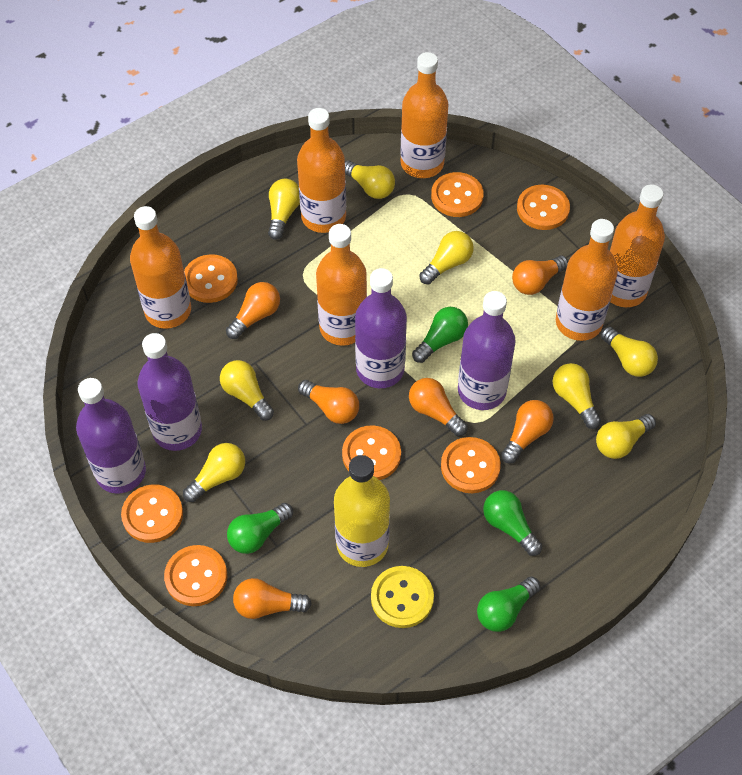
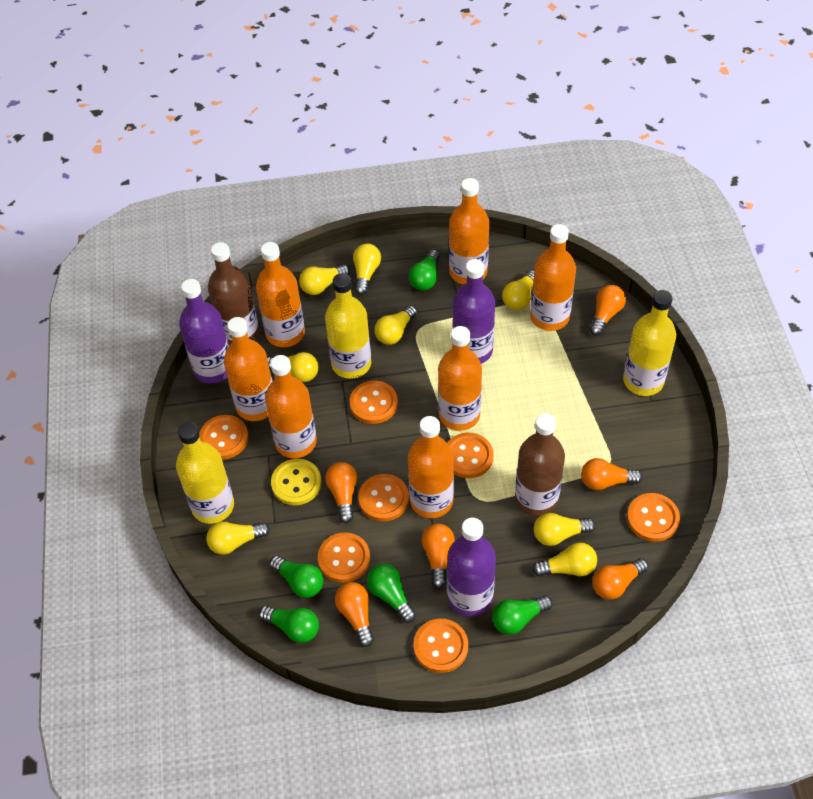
brown bottle: none = 0 -> [208,242,259,345] [515,413,565,516] = 2
green light bulb: [227,503,293,554] [412,307,468,363] [477,577,540,632] [483,490,542,556] = 4 -> [259,605,319,643] [269,555,324,598] [367,564,416,623] [409,250,440,291] [492,595,553,635] = 5
orange bottle: [130,206,191,329] [297,108,346,233] [316,224,367,346] [400,52,448,178] [556,219,618,341] [610,184,665,307] = 6 -> [224,317,272,421] [256,242,305,348] [265,355,317,458] [408,416,454,518] [438,326,482,431] [449,178,489,284] [530,224,576,331] = 7
purple bottle: [76,378,146,493] [138,333,202,451] [355,268,407,388] [458,291,516,410] = 4 -> [179,279,229,384] [447,518,496,617] [453,259,495,364] = 3
yellow bottle: [334,455,390,567] = 1 -> [176,422,234,524] [325,273,371,379] [623,290,676,396] = 3

